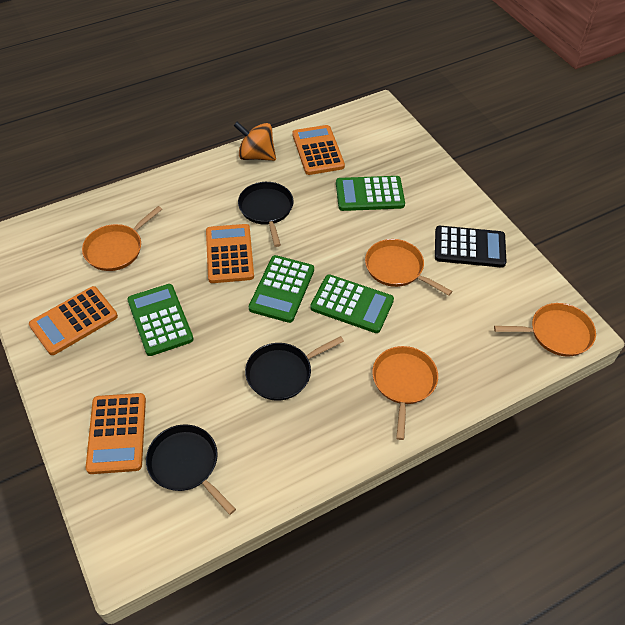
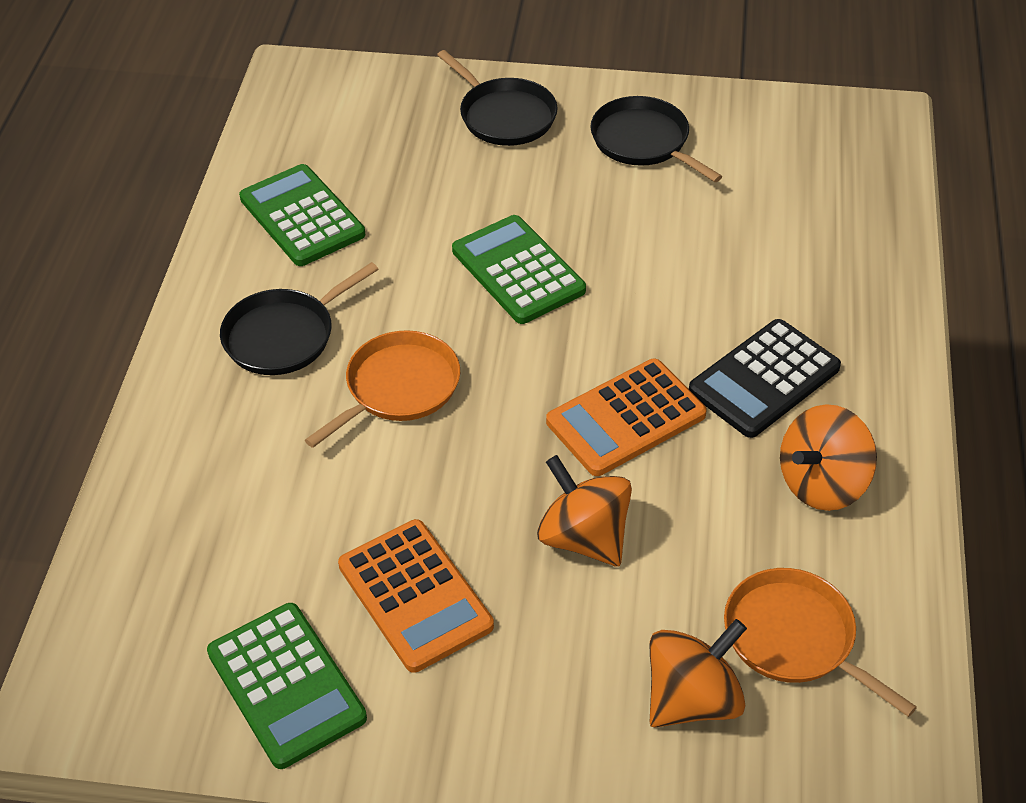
green calculator: [127,284,194,356] [249,255,314,323] [310,274,394,333] [336,176,405,211] = 4 -> [207,603,367,769] [239,164,365,266] [452,215,586,324] = 3
orange calculator: [29,286,118,355] [86,393,146,474] [206,224,254,283] [293,125,345,175] = 4 -> [338,519,494,673] [546,359,707,476] = 2
orange pan: [82,206,162,271] [365,239,452,296] [372,346,438,440] [494,303,596,357] = 4 -> [305,330,460,448] [724,568,917,717] = 2
orange spinning top: [234,121,276,161] = 1 -> [537,455,632,567] [650,619,747,728] [780,404,877,511] = 3

